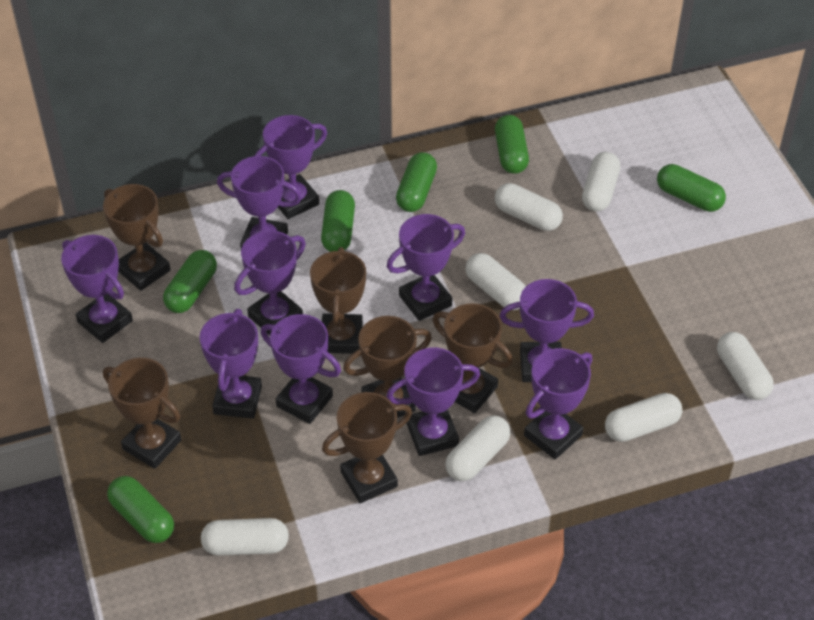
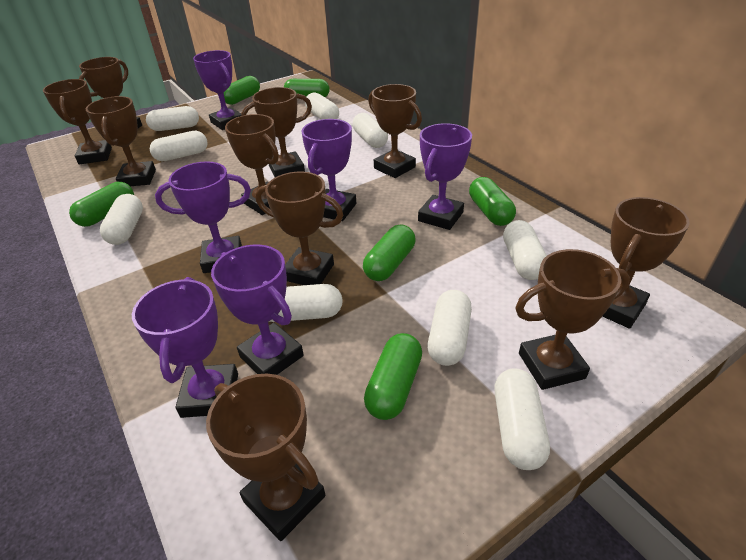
brown trophy: [103,184,170,291] [103,358,182,469] [310,247,366,354] [322,392,412,503] [343,316,432,418] [433,303,513,413] = 6 -> [43,79,112,164] [79,57,142,128] [86,96,156,186] [206,374,325,541] [225,114,279,215] [241,87,312,177] [255,172,343,285] [368,84,422,178] [515,249,630,390] [602,197,690,329] = 10
purple trophy: [61,235,133,343] [199,309,262,419] [217,156,302,248] [234,230,306,335] [254,115,327,219] [261,314,341,424] [386,347,480,456] [387,214,465,321] [500,279,594,382] [524,348,592,459] = 10 -> [132,277,238,418] [155,162,251,273] [193,50,241,130] [211,244,304,375] [301,119,356,221] [418,123,472,230] = 6
white capsule: [201,518,289,556] [445,415,510,481] [466,253,526,310] [495,183,563,231] [582,152,620,211] [605,393,682,442] [717,332,774,400] = 7 -> [100,194,143,245] [146,106,199,131] [150,131,208,161] [269,284,343,322] [305,92,339,119] [352,113,388,148] [427,290,472,366] [494,368,550,470] [503,220,547,280] = 9

